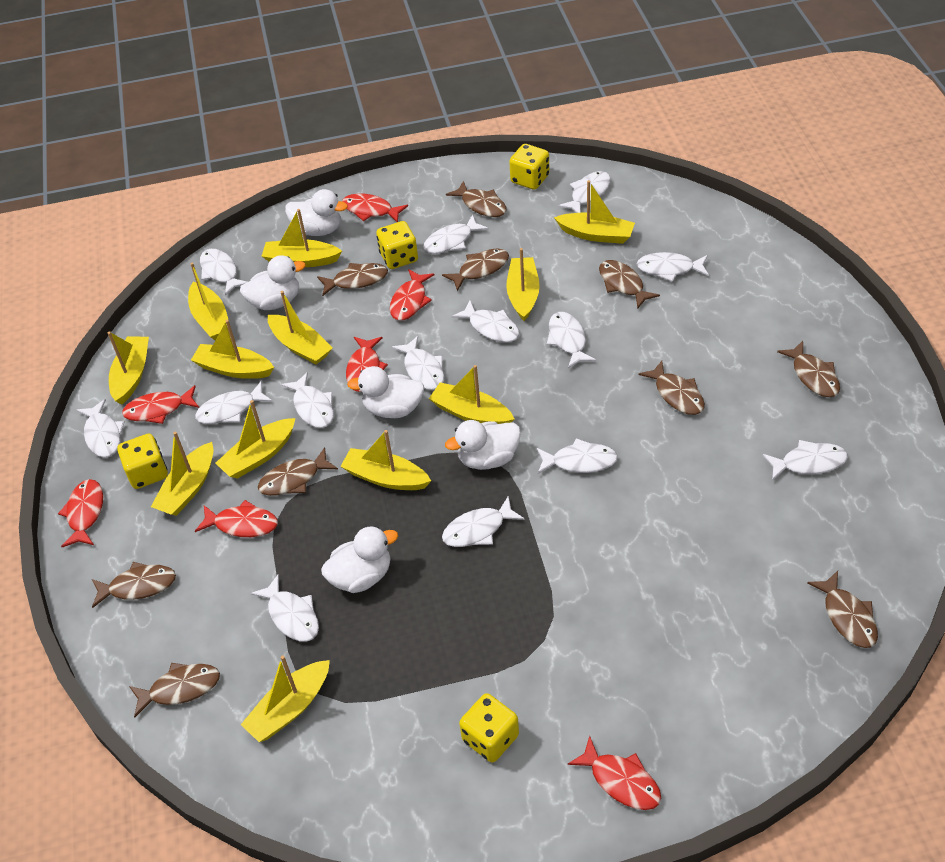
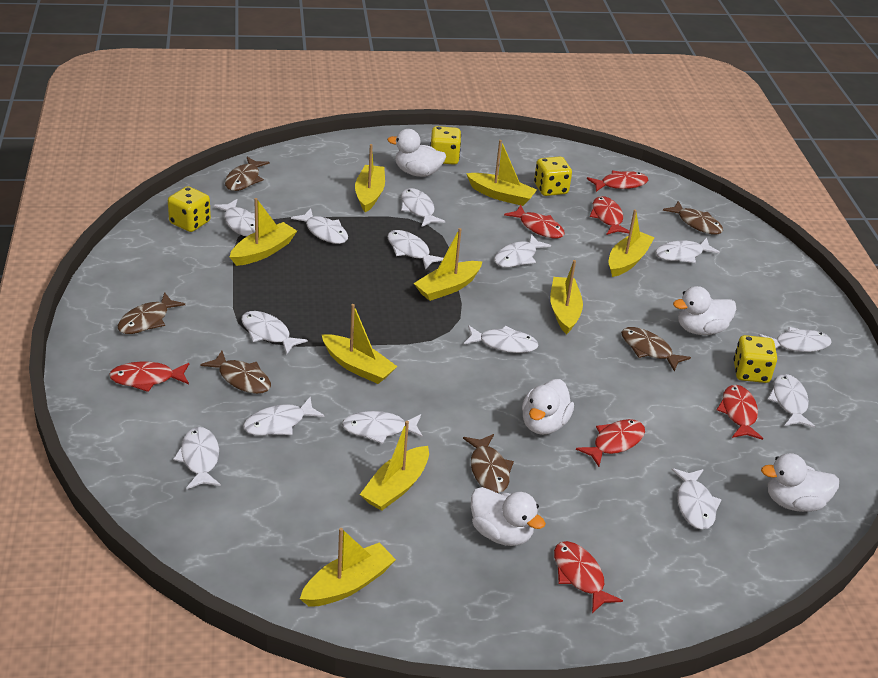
brown fish: [92,562,176,608] [129,663,220,718] [258,447,338,496] [317,263,388,296] [442,249,509,291] [446,181,507,217] [599,260,660,308] [638,361,705,415] [777,341,840,397] [807,571,878,648] = 10 -> [118,292,185,334] [200,351,271,394] [225,157,269,191] [463,434,514,493] [621,327,691,372] [663,201,723,235] = 6
yellow boat: [108,331,149,404] [151,432,214,516] [188,262,228,340] [191,320,274,379] [216,400,296,479] [241,655,330,742] [262,209,342,267] [268,291,332,364] [340,430,431,490] [429,365,515,424] [506,248,540,321] [554,180,635,244] = 12 -> [230,198,297,266] [300,528,396,607] [322,304,398,384] [355,144,385,213] [360,421,429,511] [414,228,482,301] [466,140,537,206] [550,260,583,334] [608,209,655,277] = 9

